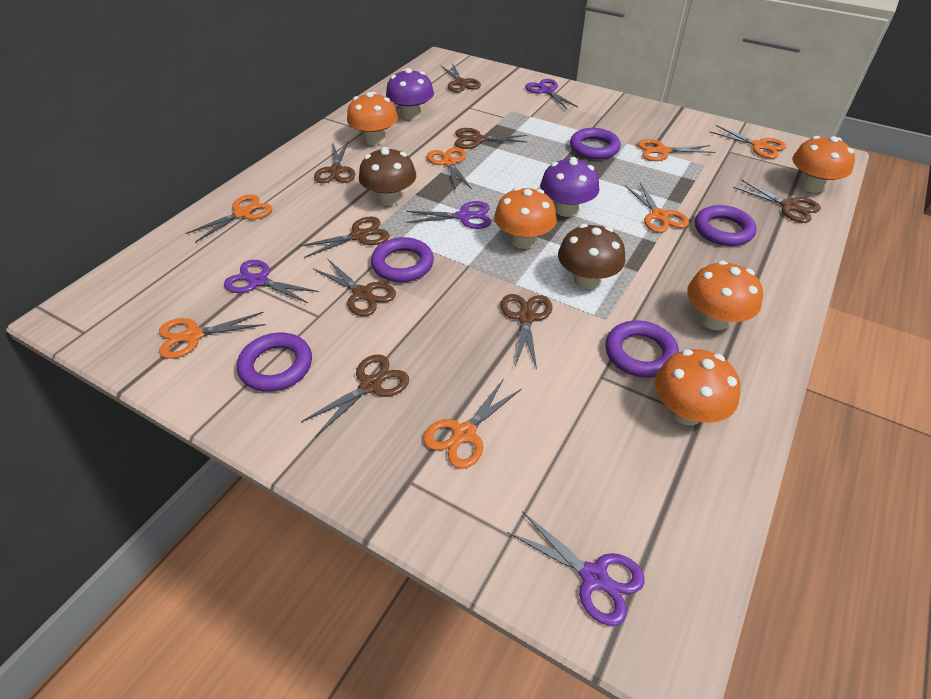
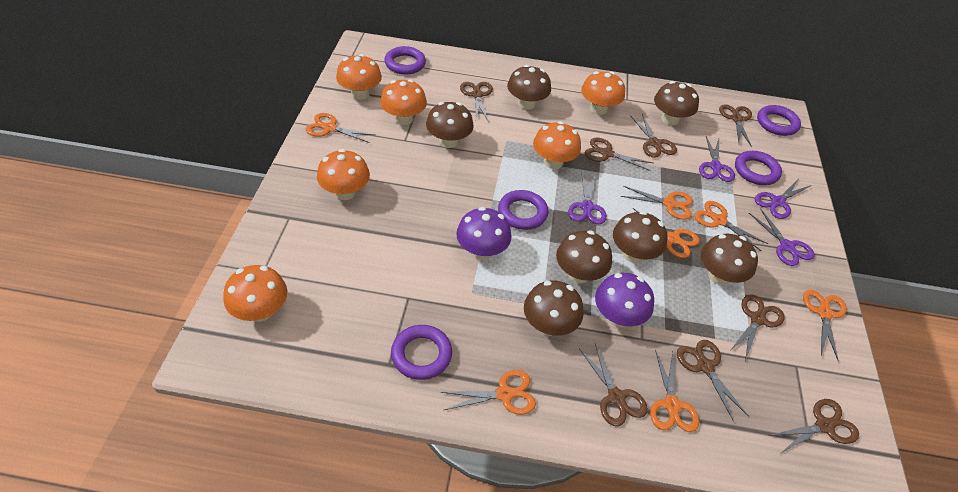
brown mushroom: [359,147,416,206] [558,224,625,289] = 2 -> [426,102,474,148] [507,65,551,110] [524,280,583,336] [556,230,612,283] [613,211,668,263] [654,81,699,125] [701,234,758,285] = 7
orange mushroom: [347,92,398,145] [494,187,557,249] [655,349,741,425] [687,261,763,331] [792,136,855,193] = 5 -> [223,265,287,322] [317,149,370,200] [336,54,382,100] [380,79,427,125] [533,121,581,169] [581,71,625,115] = 6

